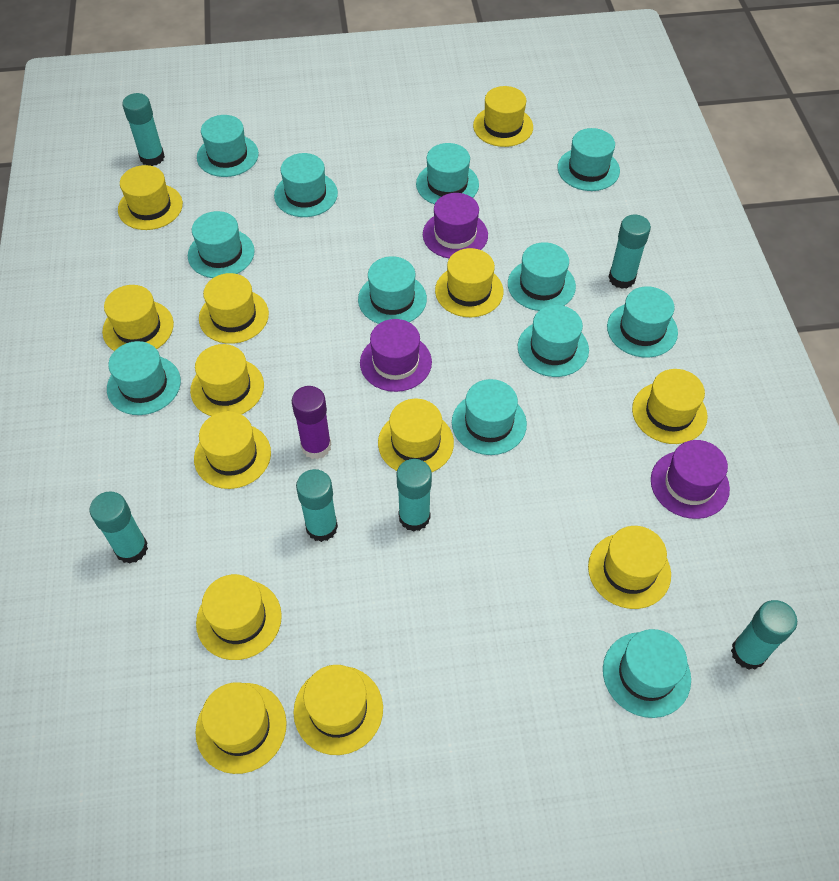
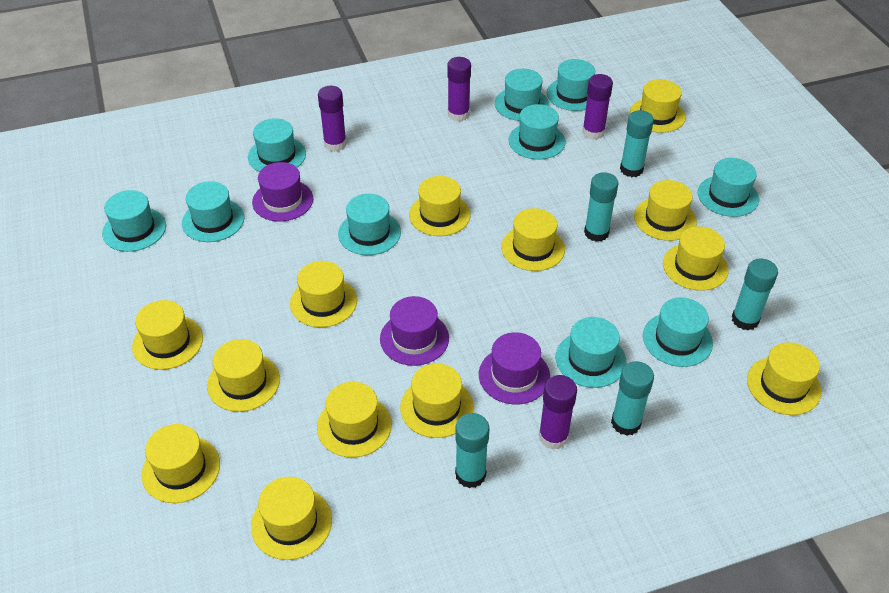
purple glue stick: [292,386,332,459] = 1 -> [318,86,347,152] [447,57,471,122] [539,375,577,450] [582,74,613,140] = 4
turquoise glue stick: [90,491,148,564] [122,93,165,166] [296,469,338,542] [396,459,432,532] [609,215,651,289] [731,600,797,670] = 6 -> [455,413,489,488] [584,172,618,242] [611,361,654,436] [620,110,654,177] [732,258,778,330] = 5
turquoise hat: [107,341,181,415] [188,211,255,278] [197,115,259,177] [274,153,338,217] [358,256,427,324] [416,143,479,205] [452,379,527,455] [508,242,576,311] [518,305,589,377] [558,128,620,191] [603,629,691,718] [607,286,678,358] = 12 -> [102,190,166,252] [182,181,245,242] [248,118,306,172] [338,194,401,255] [495,69,549,121] [508,104,566,159] [547,59,595,111] [556,317,626,388] [643,297,713,367] [698,158,759,217] = 10

